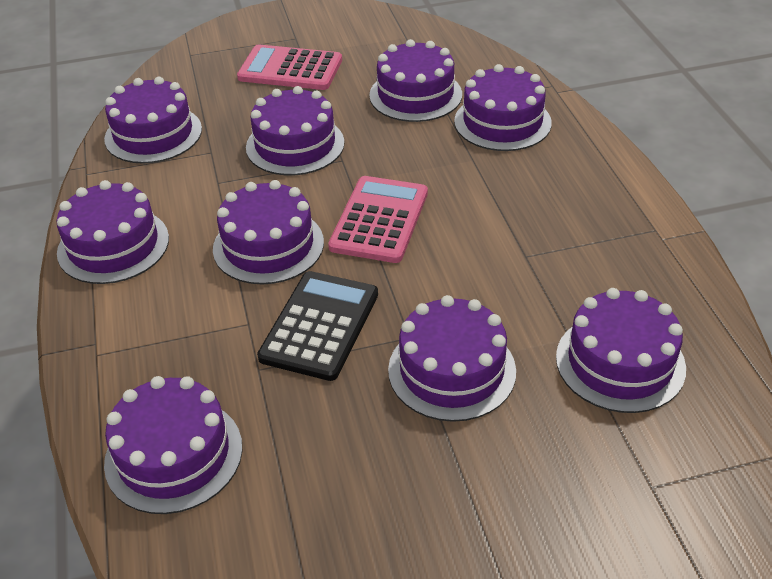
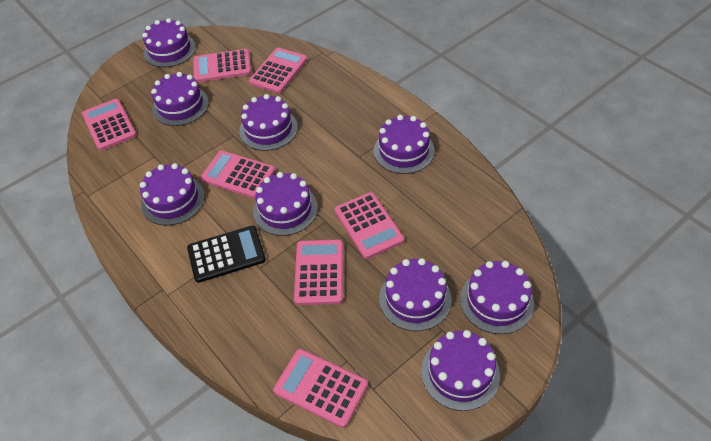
pink calculator: [237,44,342,90] [328,176,428,263] = 2 -> [82,99,137,151] [193,49,251,82] [200,151,275,199] [249,48,307,93] [273,349,368,428] [294,239,343,305] [335,192,404,259] = 7

